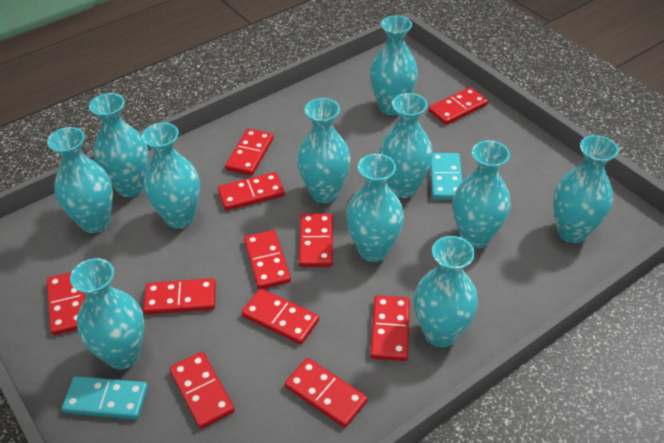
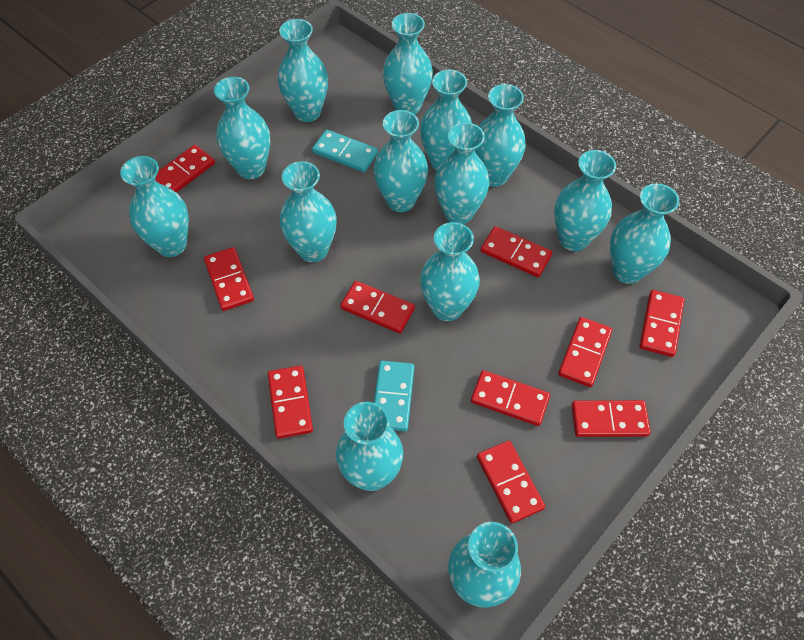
red domino: [47,272,85,335] [143,278,216,314] [169,352,235,429] [218,172,285,211] [225,128,274,176] [241,288,319,345] [244,230,291,289] [285,358,368,428] [299,213,333,267] [370,295,410,361] [429,87,488,125] = 11 -> [155,145,215,193] [204,247,254,311] [268,365,313,439] [340,281,415,333] [471,370,550,426] [477,441,545,523] [481,226,552,277] [558,317,612,387] [572,400,651,437] [640,290,684,357] = 10
turquoise vase: [47,127,113,233] [70,258,145,369] [89,93,149,197] [142,122,200,229] [297,98,351,203] [346,154,404,262] [370,15,418,115] [379,93,433,198] [414,236,478,347] [453,140,511,248] [553,135,619,243] = 11 -> [120,156,189,257] [214,77,270,179] [278,19,328,122] [280,161,337,262] [336,402,403,491] [374,110,428,212] [383,13,433,115] [420,70,472,170] [420,222,480,321] [434,123,489,224] [448,522,521,608] [475,84,526,187] [554,150,616,251] [610,183,679,284] = 14

